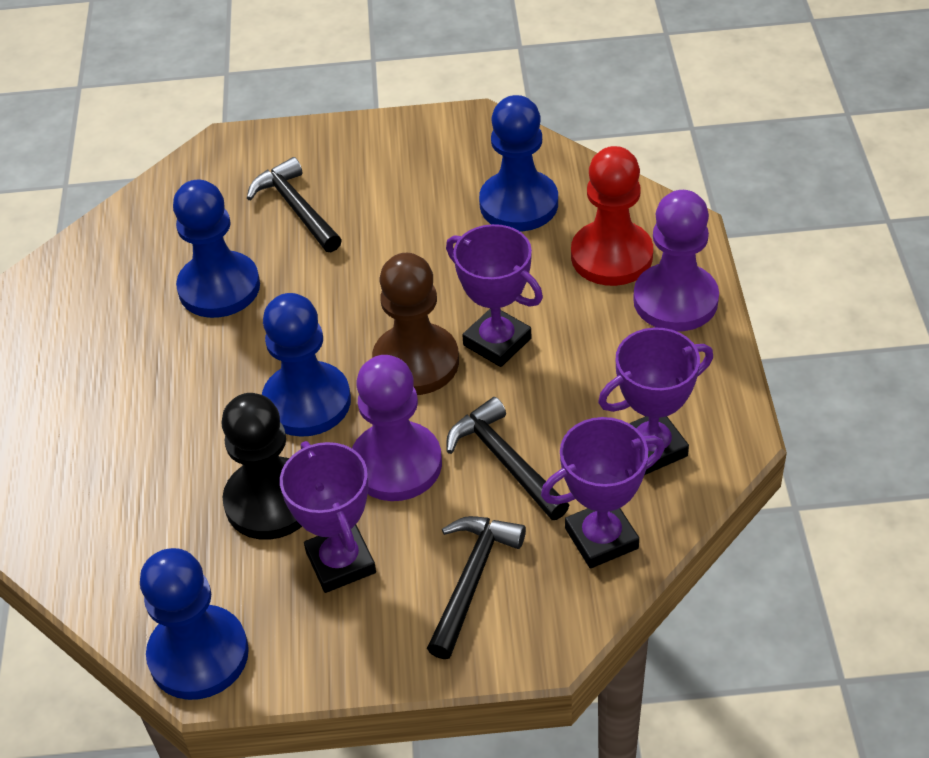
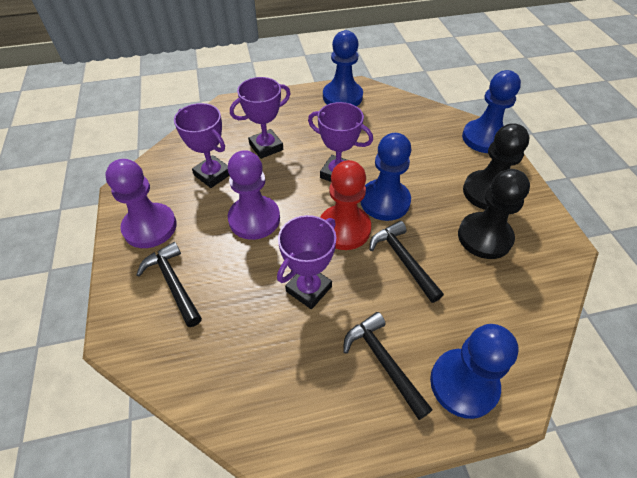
black pawn: [222,393,302,540] = 1 -> [458,169,530,259] [463,123,529,210] = 2
brown pawn: [372,253,459,395] = 1 -> none = 0

